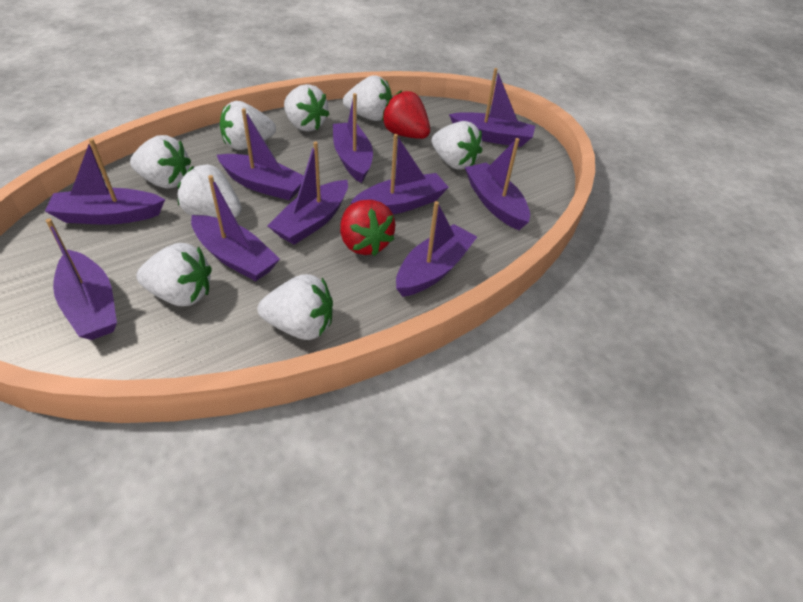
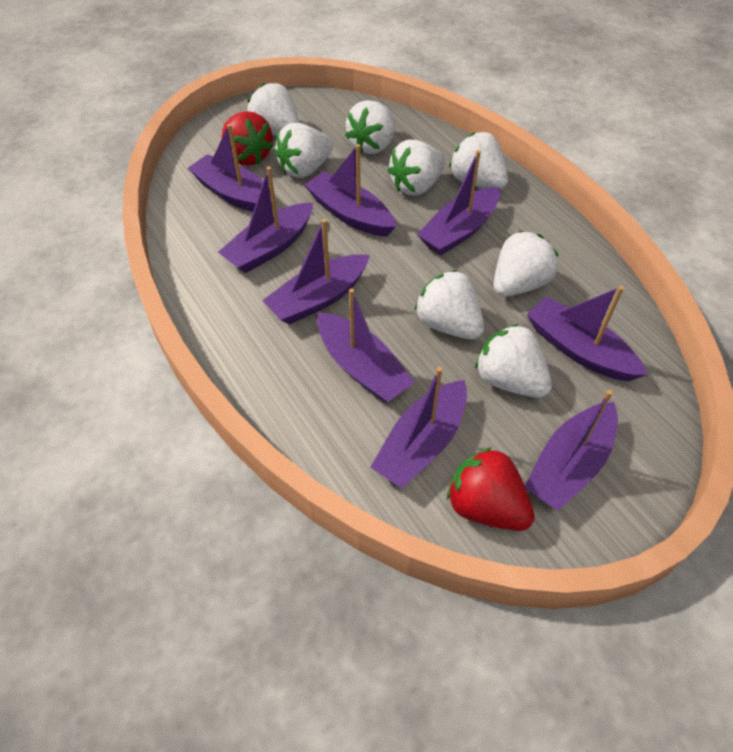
purple boat: [45,139,165,224] [46,219,117,340] [191,175,280,281] [217,108,304,200] [268,142,348,245] [333,93,373,183] [350,134,449,214] [396,201,477,297] [449,68,535,147] [465,138,530,230] = 10 -> [188,124,272,212] [218,167,313,273] [262,219,370,325] [305,144,396,237] [317,288,415,403] [370,367,467,488] [417,150,500,255] [525,390,618,511] [527,286,647,381] = 9

